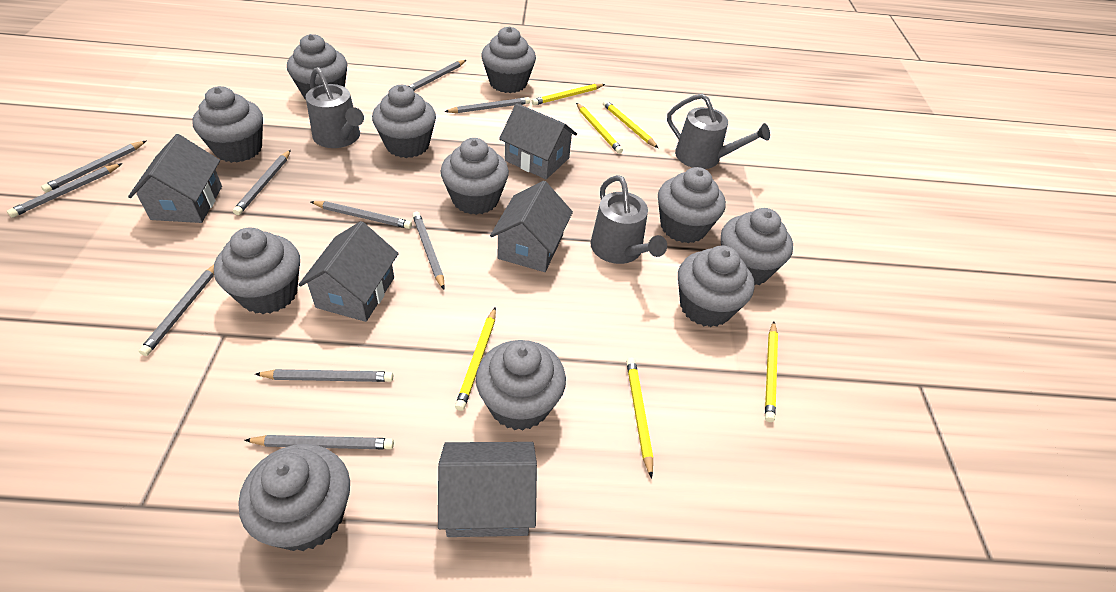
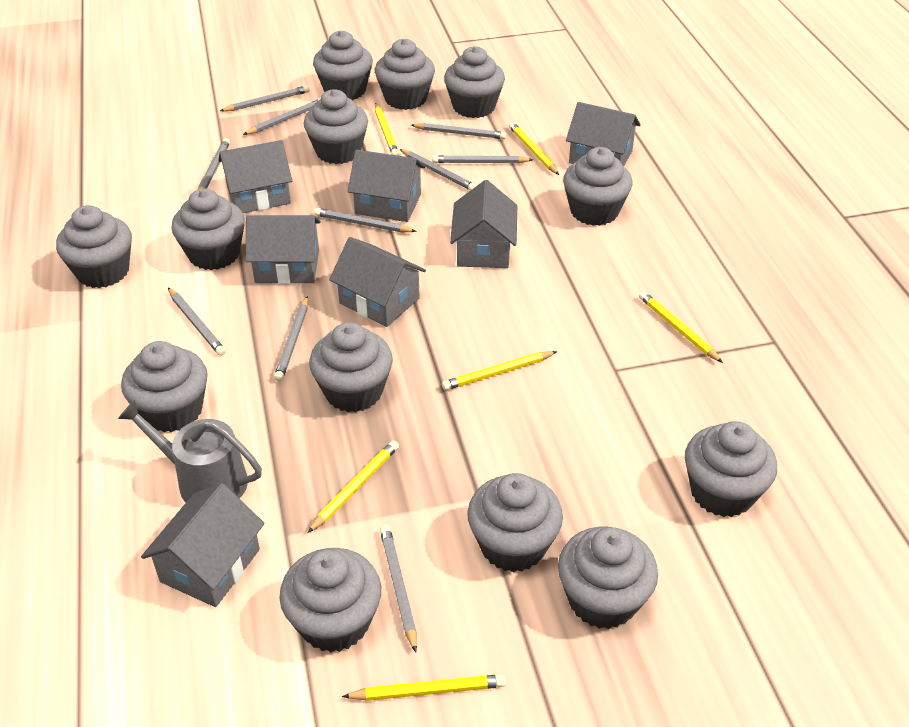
grey cupcake: [192,86,263,163] [214,228,300,314] [238,444,350,551] [287,34,347,99] [372,85,436,158] [440,138,509,215] [476,340,566,431] [481,26,536,93] [658,167,726,243] [678,246,754,327] [721,208,793,286] = 11 -> [56,205,132,288] [121,341,208,432] [171,188,245,270] [279,548,381,653] [304,89,368,164] [309,322,393,412] [313,31,373,100] [375,39,435,110] [444,46,505,118] [467,473,563,572] [558,527,658,629] [563,147,632,226] [685,421,777,517] = 13
grey house: [128,134,222,223] [299,221,399,322] [438,442,537,537] [490,181,573,272] [499,103,577,179] = 5 -> [141,483,265,607] [218,140,292,213] [246,215,321,284] [329,237,426,327] [348,150,425,222] [450,180,517,268] [566,102,641,166] = 7
grey watering can: [306,67,364,148] [590,175,667,264] [667,94,770,169] = 3 -> [118,400,262,503] = 1

